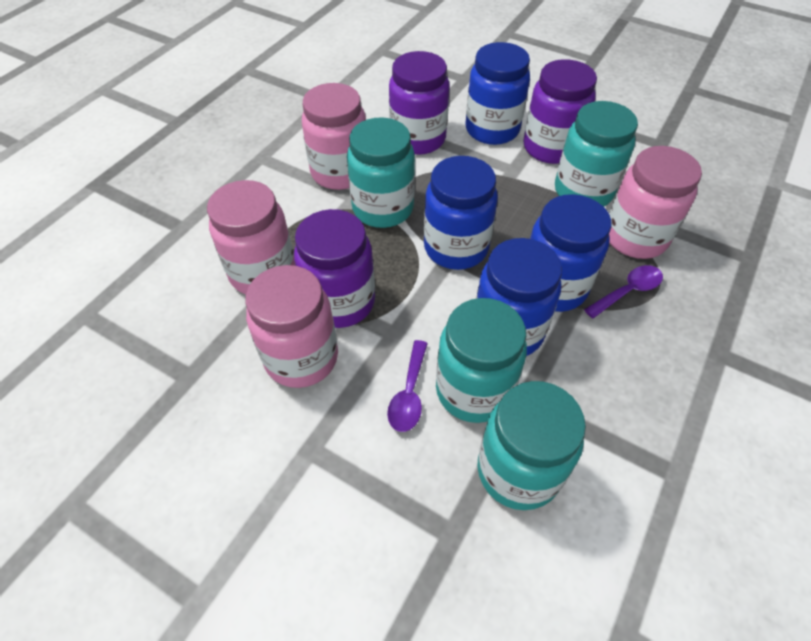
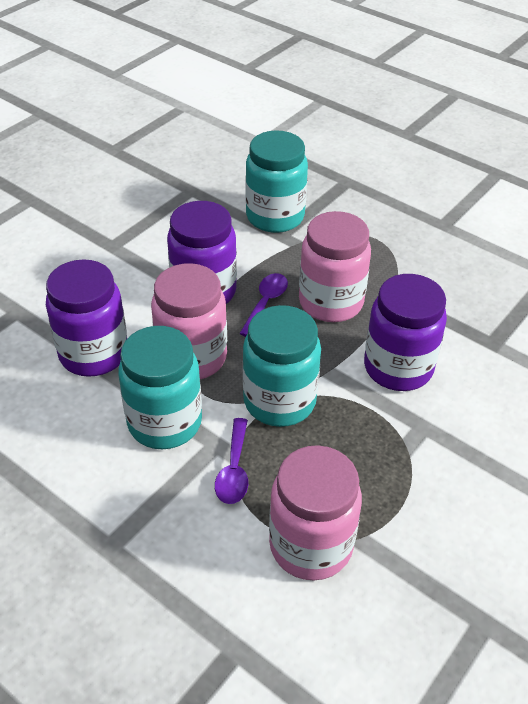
blue jar: [424,156,498,270] [465,42,530,145] [476,238,562,356] [530,194,611,312] = 4 -> none = 0
pink jar: [207,180,296,295] [245,265,338,388] [302,83,366,190] [609,146,702,259] = 4 -> [151,263,227,379] [269,445,362,580] [299,211,371,322] = 3
turquoise jar: [347,118,415,228] [436,298,527,423] [477,381,586,510] [555,101,638,207] = 4 -> [118,326,202,449] [243,305,321,427] [246,130,308,233] = 3

